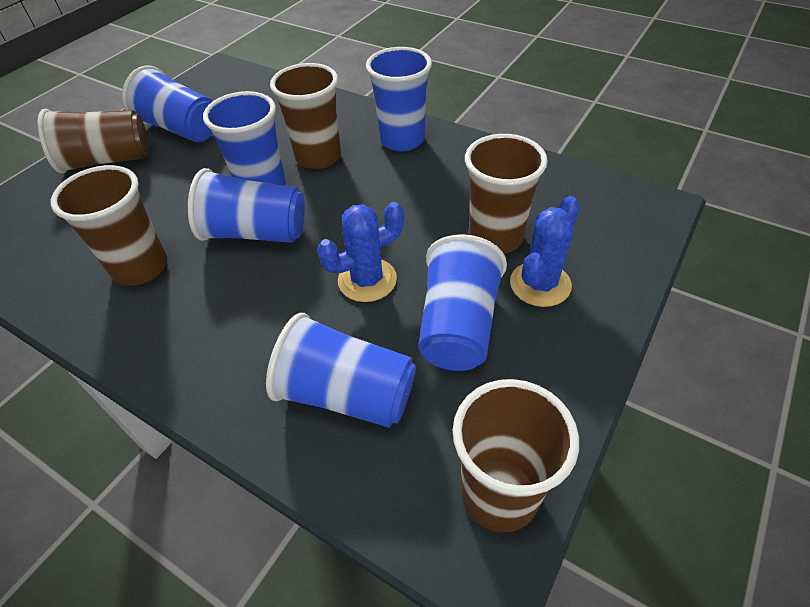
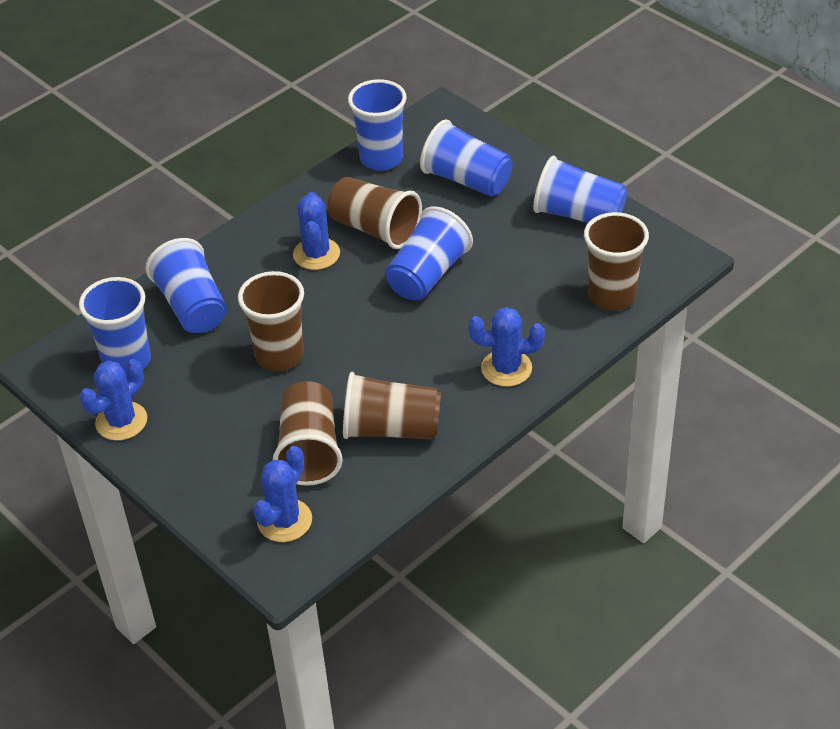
blue cactus: [317,202,404,302] [510,196,580,307] = 2 -> [79,359,147,441] [253,446,312,542] [293,192,340,270] [469,307,545,387] = 4

